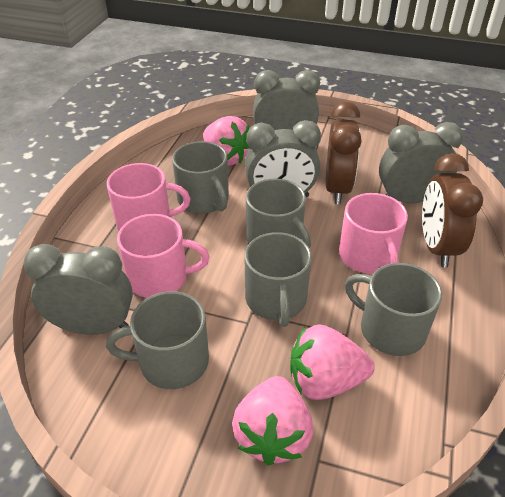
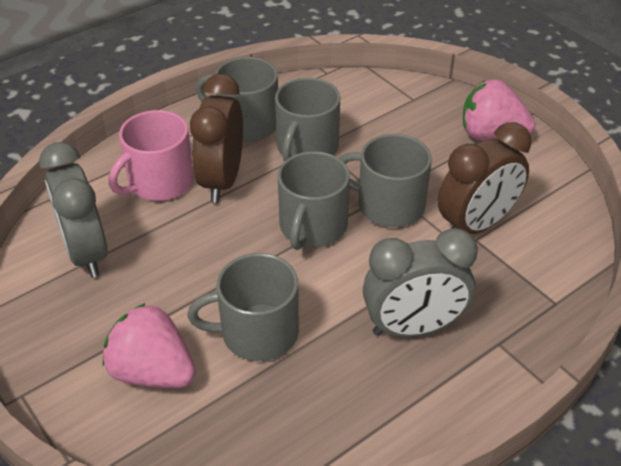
grey clock: [23,244,133,335] [245,120,321,197] [253,70,320,130] [379,122,463,203] = 4 -> [39,142,107,278] [363,228,478,337] = 2
pink mug: [107,163,190,231] [117,214,210,298] [339,193,408,274] = 3 -> [109,110,194,201] = 1
pink strawberry: [203,116,249,166] [232,376,313,466] [290,324,375,400] = 3 -> [103,303,196,388] [463,79,535,141] = 2

